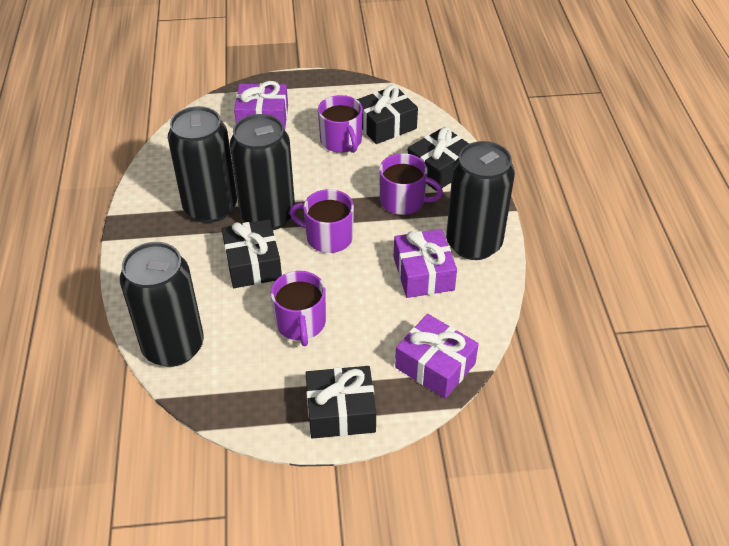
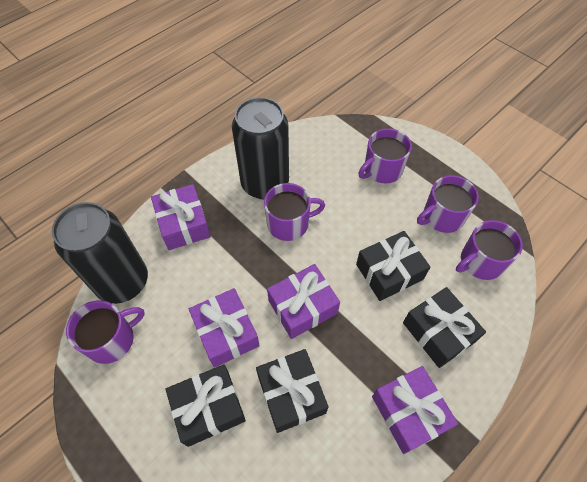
black can: [120,242,204,367] [168,106,237,223] [230,114,295,230] [446,141,515,260] = 4 -> [52,202,148,304] [232,97,289,199] = 2
purple gift: [234,81,288,130] [394,229,457,298] [395,314,479,399] = 3 -> [151,184,211,250] [189,288,260,368] [267,264,340,339] [372,366,458,454] = 4
purple mug: [271,271,326,346] [289,189,354,253] [318,95,363,153] [379,153,443,215] = 4 -> [66,301,145,364] [264,183,325,241] [358,128,412,183] [417,175,479,233] [456,220,523,280] = 5

